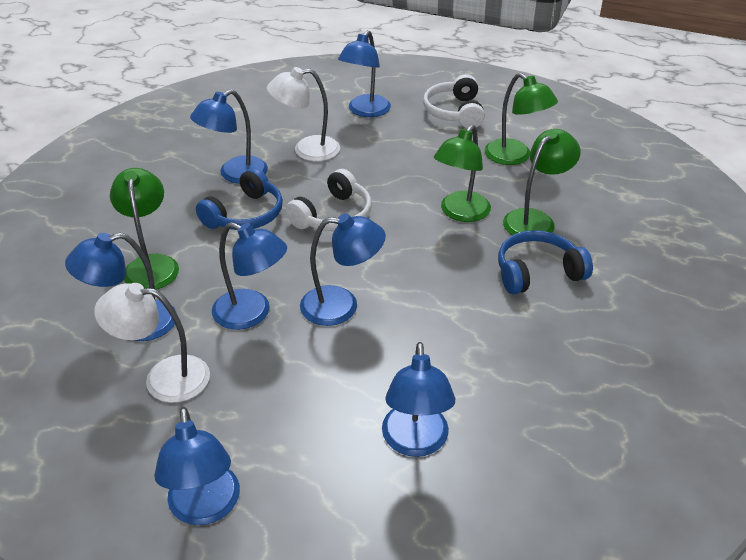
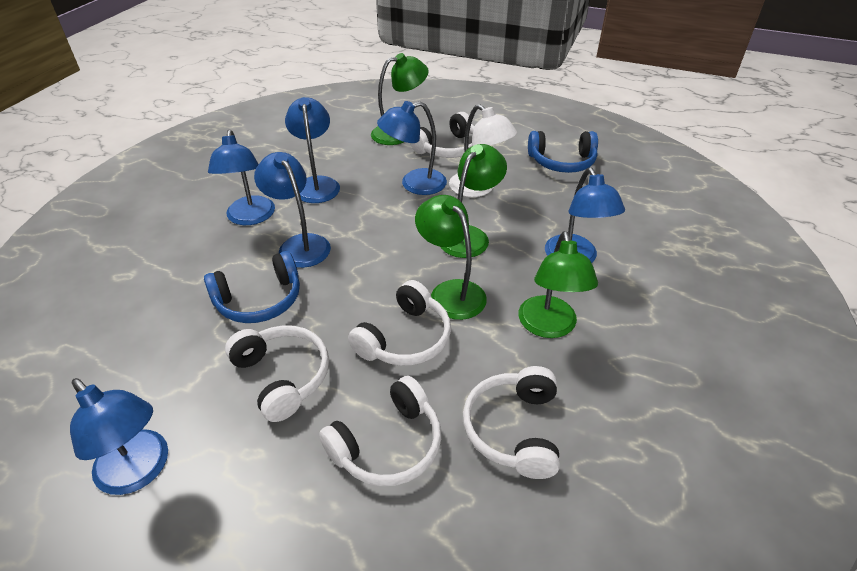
blue lamp: [65,233,177,341] [154,407,240,525] [190,89,268,184] [212,222,287,330] [300,213,386,326] [338,30,391,117] [382,342,455,457] = 7 -> [70,378,168,495] [208,130,275,225] [254,152,331,268] [285,97,340,203] [377,101,447,195] [545,168,625,263] = 6
white headphones: [286,169,372,231] [423,74,485,128] = 2 -> [225,325,329,422] [319,376,441,486] [348,280,451,366] [411,112,475,158] [463,366,560,479] = 5
white lamp: [94,283,210,403] [267,67,340,161] = 2 -> [449,104,517,197] = 1

